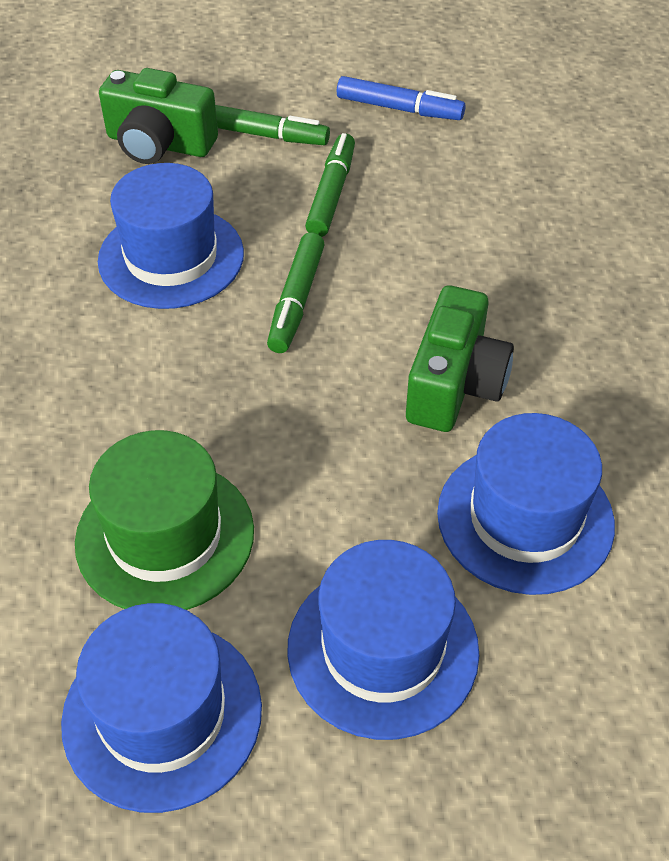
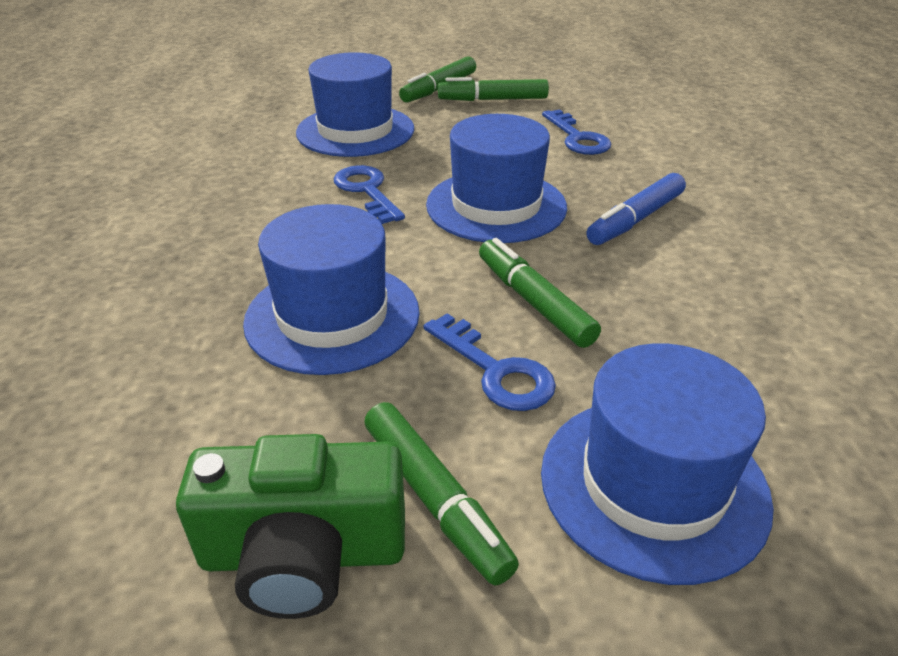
blue key: none = 0 -> [334,165,405,224] [424,313,556,411] [542,109,611,155] = 3
green camera: [99,68,218,164] [406,285,514,432] = 2 -> [176,434,405,619] = 1
green hat: [75,430,254,610] = 1 -> none = 0
green marker: [215,105,330,145] [267,233,325,353] [305,133,355,237] = 3 -> [364,402,519,586] [399,56,476,102] [438,77,549,101] [479,238,601,348] = 4

